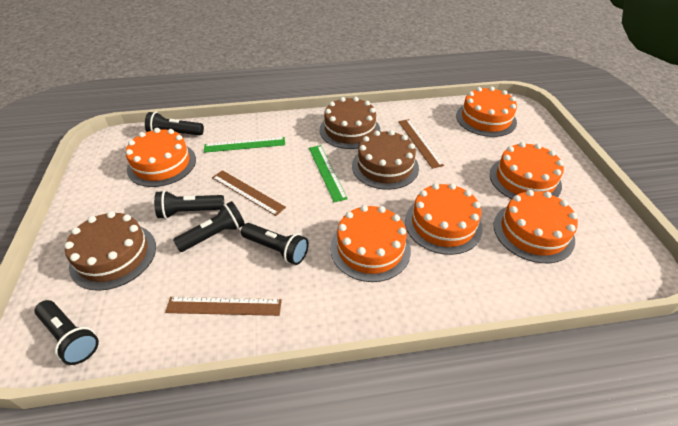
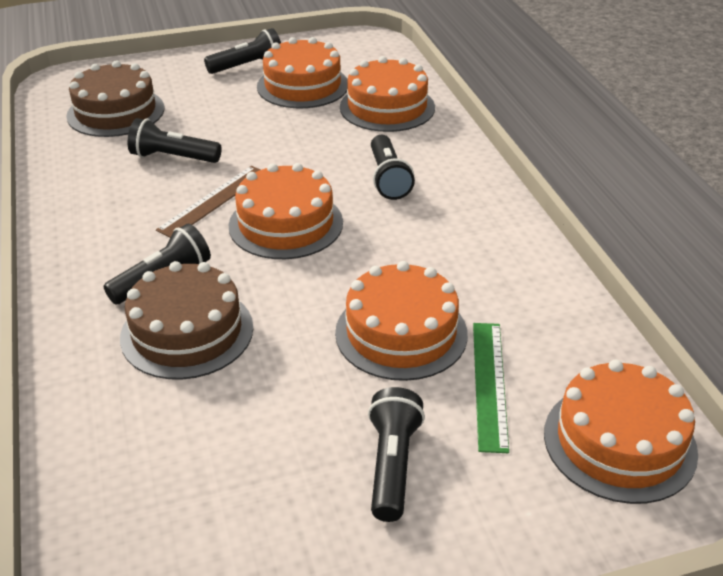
brown cake: [64,211,156,291] [320,97,380,149] [352,130,419,190] = 3 -> [66,61,164,137] [120,261,253,380] = 2
brown ruler: [165,297,282,316] [212,170,286,216] [398,119,444,169] = 3 -> [156,166,261,237] = 1
green ruler: [204,137,285,153] [309,145,348,202] = 2 -> [473,323,509,453] = 1
orange cake: [125,128,196,187] [330,205,411,282] [405,183,483,255] [456,87,517,137] [490,142,564,199] [494,190,578,263] = 6 -> [229,163,343,259] [257,37,348,108] [335,261,468,381] [340,56,435,132] [544,360,698,504] = 5

